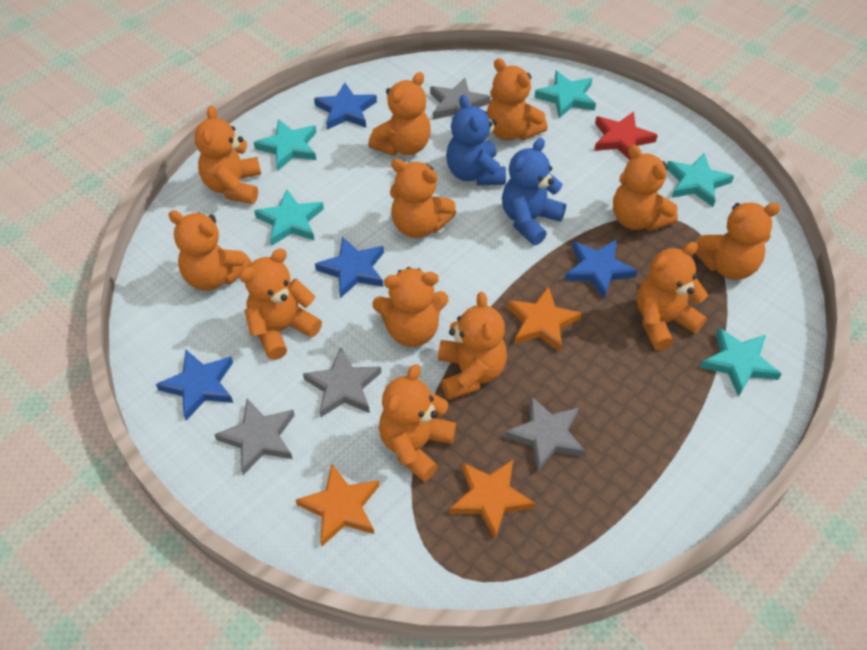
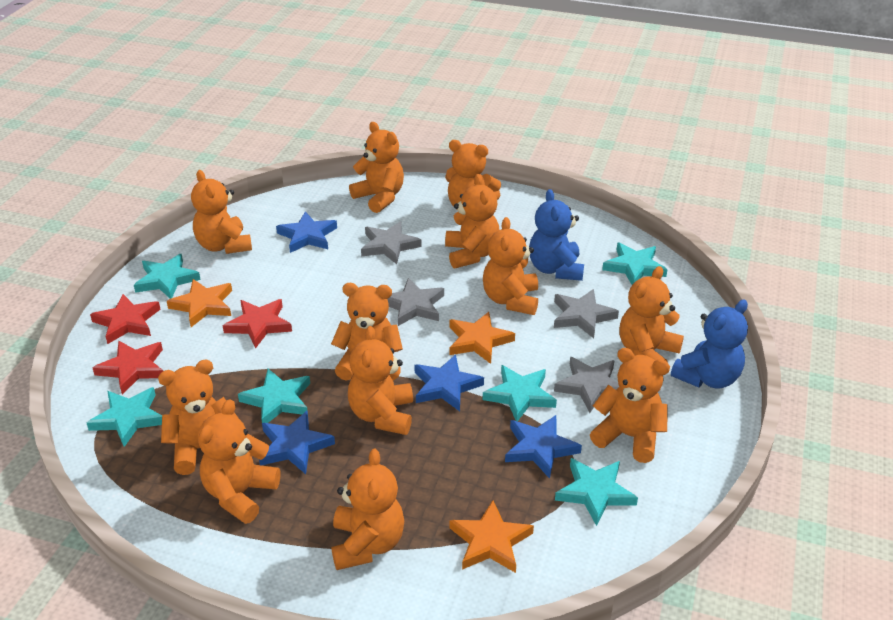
red star: [594,112,658,160] = 1 -> [90,294,161,344] [92,341,163,394] [223,299,292,349] = 3
turquoise star: [254,119,317,170] [254,189,324,246] [534,71,596,118] [667,153,734,207] [700,327,781,397] = 5 -> [87,387,162,447] [134,254,201,299] [238,369,310,423] [483,365,557,422] [555,458,638,526] [602,243,668,285] = 6

